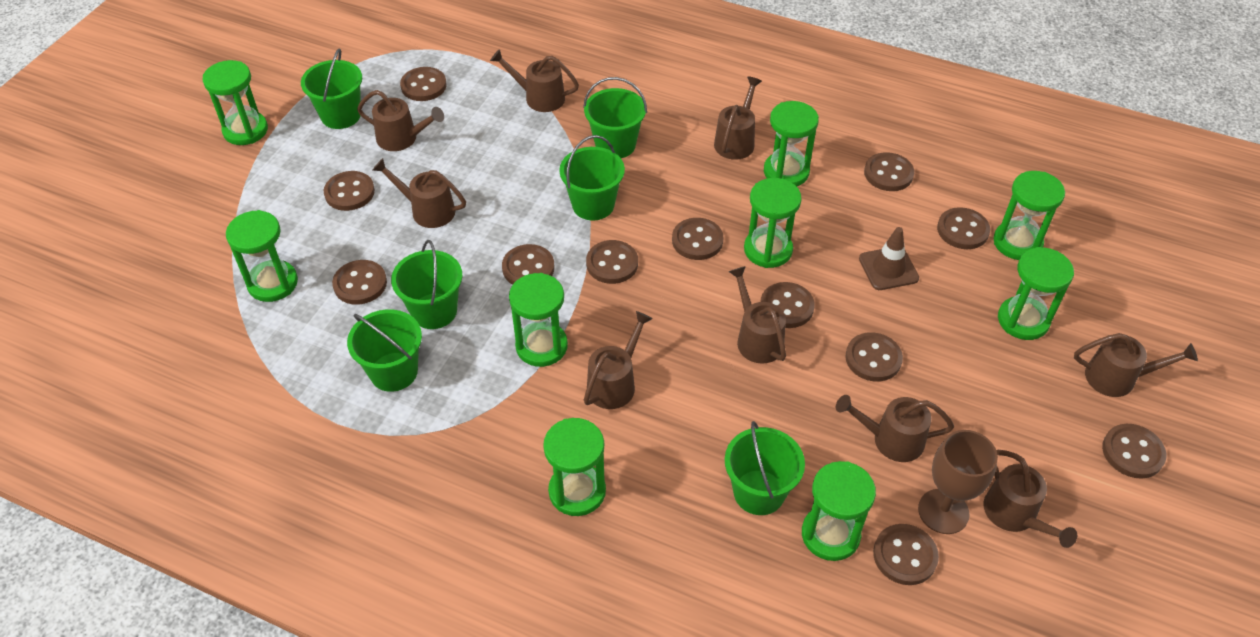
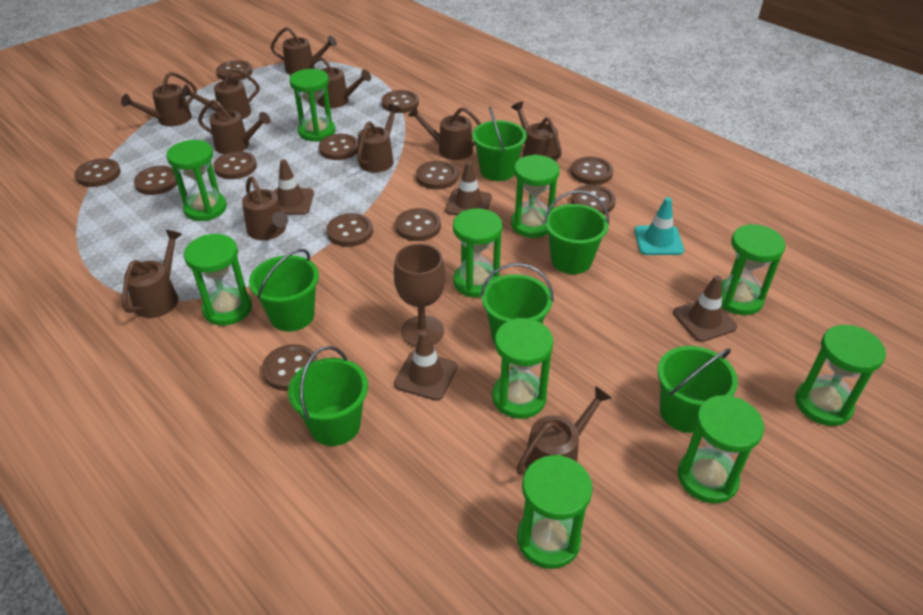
brown traffic cone: [859,227,919,290] = 1 -> [274,159,314,215] [394,331,457,401] [445,161,492,215] [673,275,737,342] = 4
brown watering can: [357,90,444,151] [372,158,466,228] [490,49,579,112] [584,311,653,409] [714,76,762,160] [729,266,786,364] [836,395,954,462] [983,450,1077,548] [1074,333,1198,397] = 9 -> [121,72,197,126] [122,230,182,318] [182,68,259,119] [198,100,271,154] [242,177,288,240] [270,27,337,75] [307,56,371,108] [357,104,401,173] [408,106,481,160] [511,101,562,162] [517,386,612,475] = 11
green hourglass: [203,60,268,145] [226,210,298,302] [509,273,568,367] [543,418,606,516] [744,178,802,268] [764,101,819,187] [802,461,876,561] [993,171,1065,260] [998,247,1074,340] = 9 -> [166,140,227,221] [184,234,252,326] [289,69,335,142] [453,209,503,297] [492,318,553,419] [511,154,560,238] [517,455,593,569] [678,395,764,503] [721,224,786,315] [795,325,886,426] = 10
turquoise traffic cone: none = 0 -> [634,197,684,255] = 1

